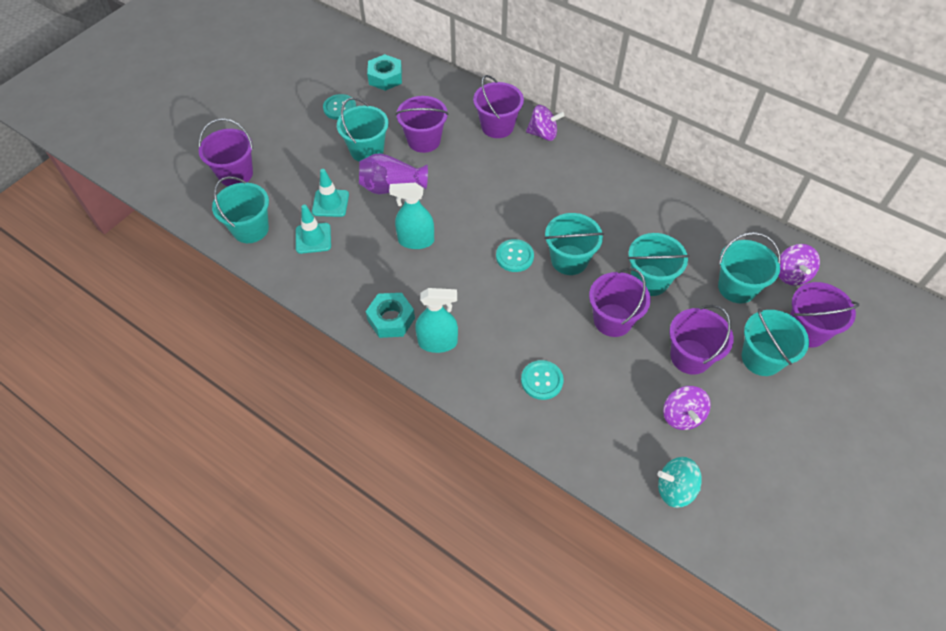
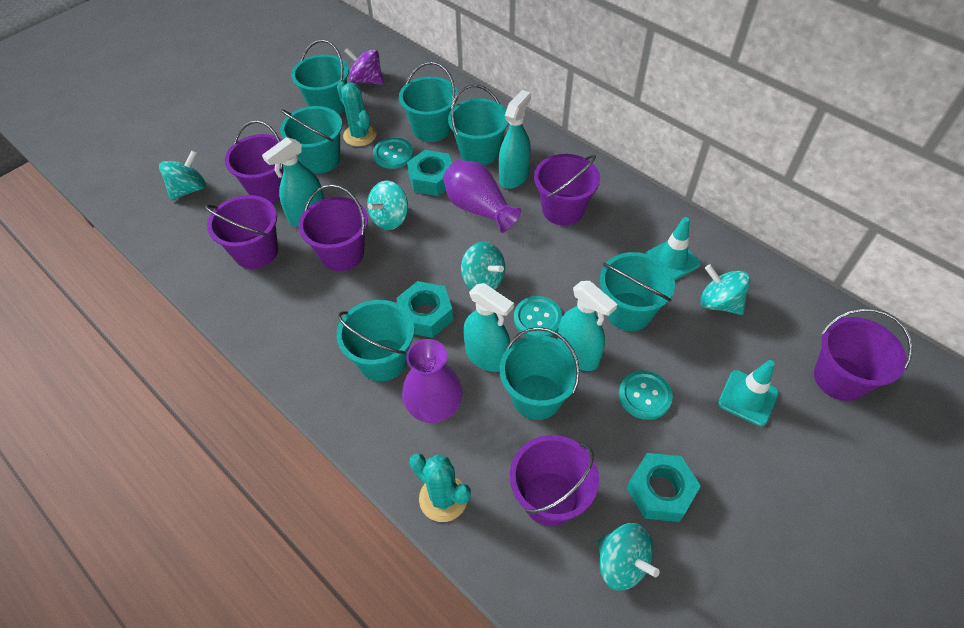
purple spinning top: [526,105,565,141] [663,386,711,430] [779,244,820,286] = 3 -> [344,48,383,85] = 1
purple vase: [359,153,428,194] = 1 -> [402,339,463,423] [443,160,521,233] = 2
turquoise bucket: [212,176,269,243] [337,98,389,162] [544,213,604,275] [628,233,690,296] [718,232,781,303] [742,308,809,376] = 6 -> [280,106,342,174] [291,40,349,114] [336,300,414,381] [399,62,458,142] [448,85,509,165] [499,327,581,420] [600,252,675,331] = 7
turquoise cactus: none = 0 -> [337,81,377,146] [410,453,471,522] = 2
turquoise nut: [366,293,415,338] [367,54,402,91] = 2 -> [396,281,453,338] [407,150,452,196] [627,453,701,522] = 3
turquoise spinning top: [657,457,702,508] = 1 -> [159,150,206,201] [367,181,408,230] [461,242,505,290] [598,523,660,591] [700,264,750,315] = 5
turquoise spray bottle: [389,183,434,249] [415,288,458,353] = 2 -> [262,137,324,227] [463,283,514,372] [499,90,531,189] [558,281,617,371] = 4

